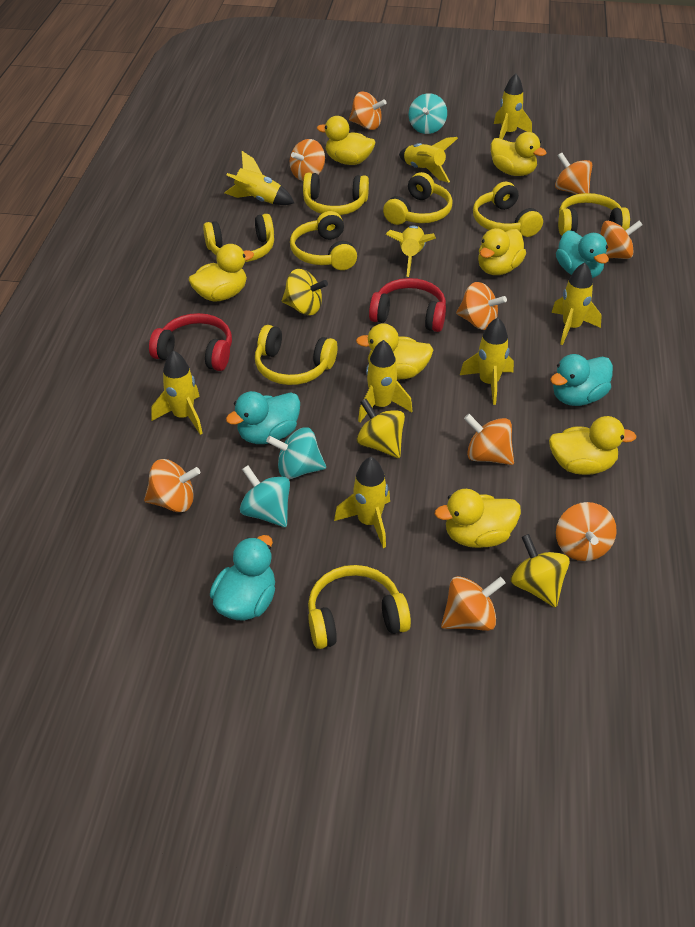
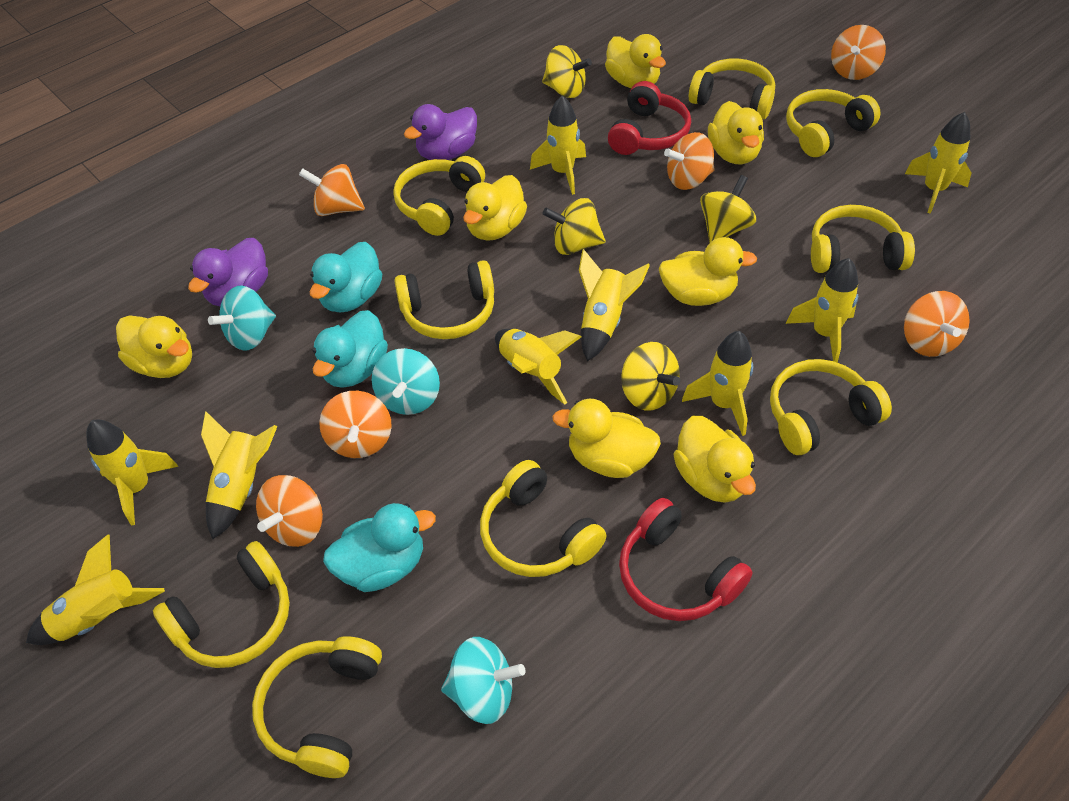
orange spinning top: [144,459,200,512] [290,139,325,181] [349,91,387,130] [441,576,506,631] [456,282,507,330] [464,414,514,465] [555,153,592,194] [556,502,617,561] [600,221,642,259] = 9 -> [256,475,323,547] [299,164,365,216] [319,391,392,458] [664,132,715,190] [831,25,886,80] [904,291,970,357] = 6
purple duck: none = 0 -> [188,238,268,306] [404,104,477,160] = 2
turquoise duck: [210,535,275,621] [226,391,300,444] [550,354,613,406] [556,230,609,278] = 4 -> [310,242,382,312] [312,310,388,388] [323,503,436,592] = 3
yellow headphones: [203,214,274,262] [255,325,338,385] [290,211,357,270] [303,173,369,215] [308,565,411,649] [383,172,453,225] [473,182,543,237] [558,193,630,236] = 8 -> [153,541,290,668] [252,636,382,778] [393,156,485,236] [394,260,494,339] [480,460,606,577] [689,58,775,119] [770,359,892,455] [786,89,880,157] [811,205,915,273] = 9
yellow spinning top: [282,269,328,315] [357,399,405,458] [511,534,570,607] = 3 -> [542,45,592,98] [543,198,606,255] [621,342,680,411] [700,175,756,242] = 4

